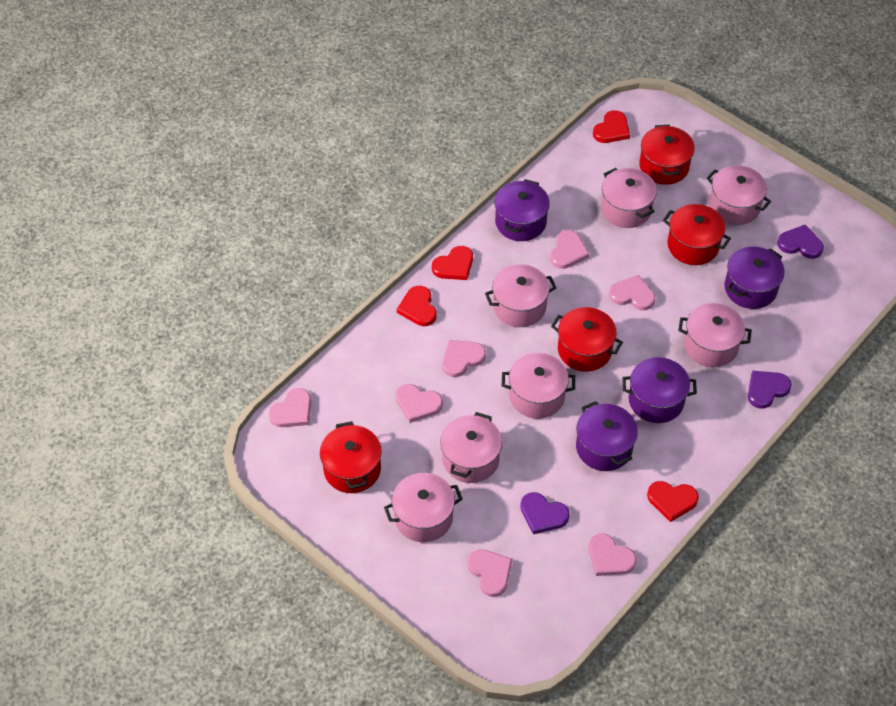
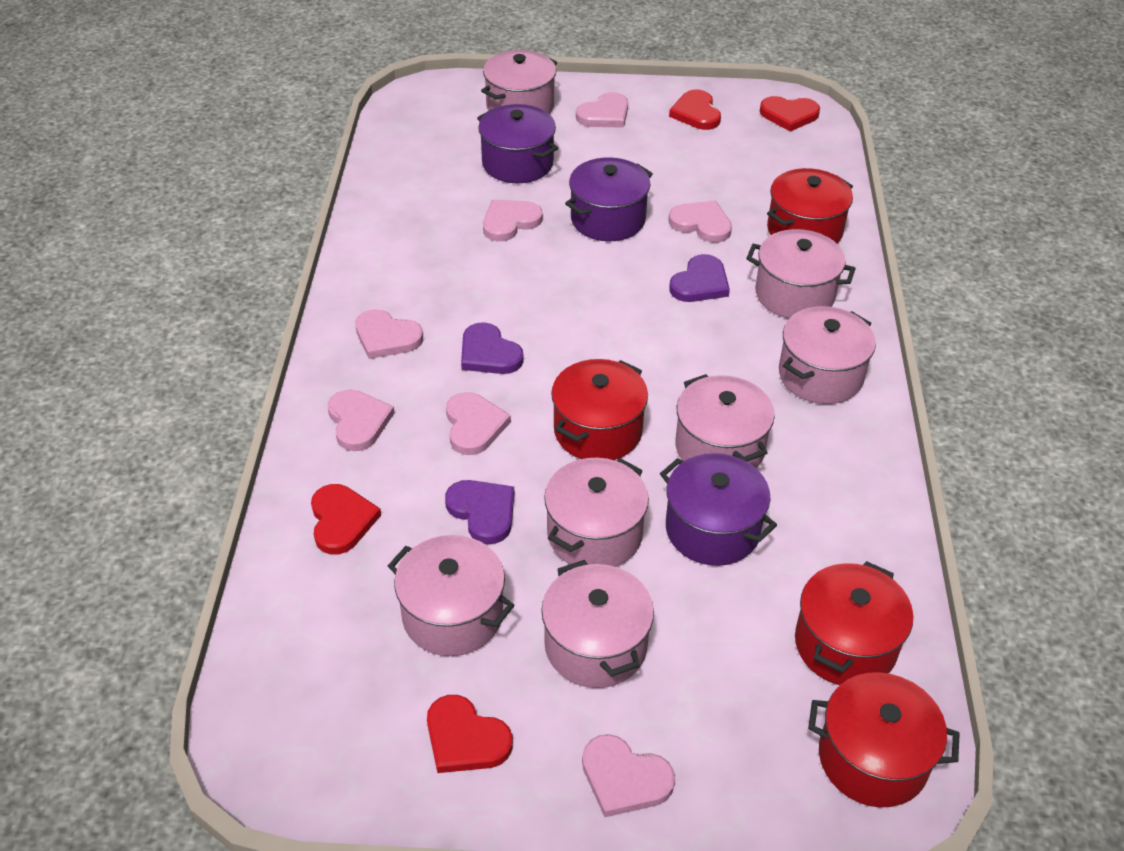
purple pot: [495,179,550,241] [576,401,638,471] [623,357,697,423] [724,246,785,309] = 4 -> [477,104,558,183] [565,157,653,241] [660,453,777,566] = 3

